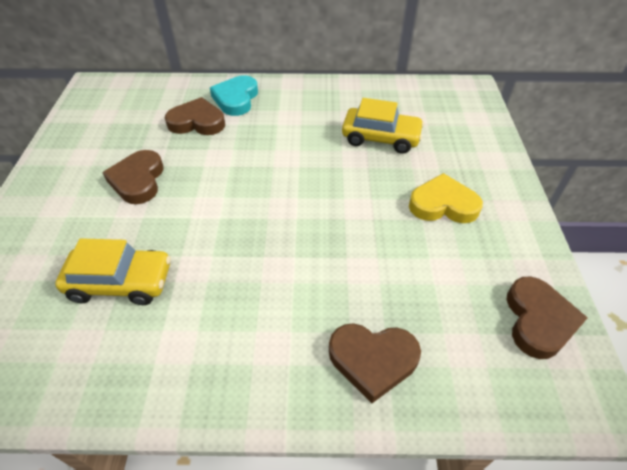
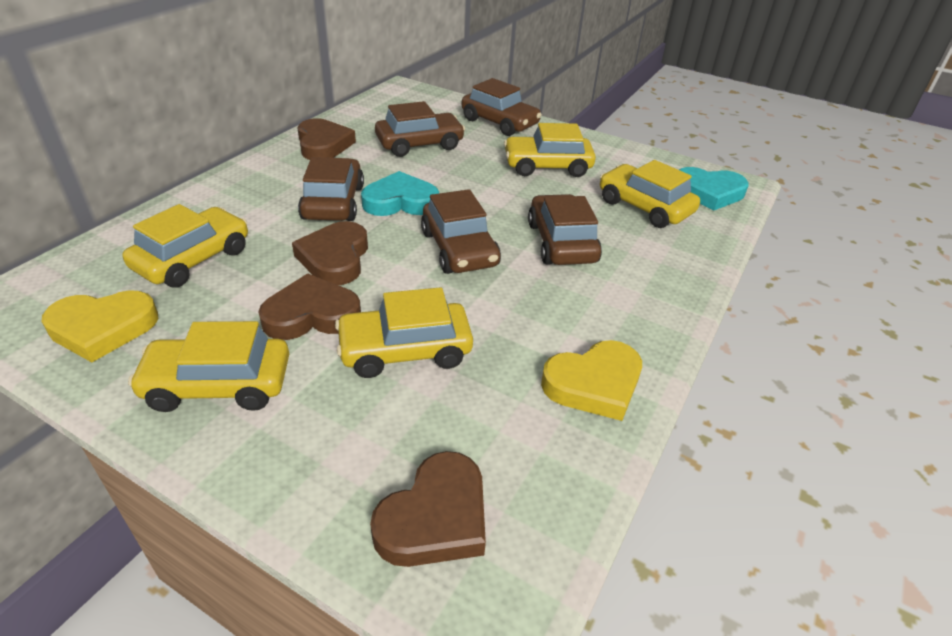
brown car: none = 0 -> [298,157,364,221] [375,101,465,157] [421,189,501,274] [462,78,542,136] [528,194,602,265] = 5
turquoise heart: [210,75,258,116] = 1 -> [361,171,439,216] [679,167,749,210] = 2
yellow car: [55,238,171,305] [342,98,424,154] = 2 -> [122,204,248,288] [128,321,289,412] [335,287,473,378] [504,123,596,177] [600,160,700,228] = 5
yellow heart: [409,173,483,223] = 1 -> [42,290,158,362] [541,340,642,421] = 2

